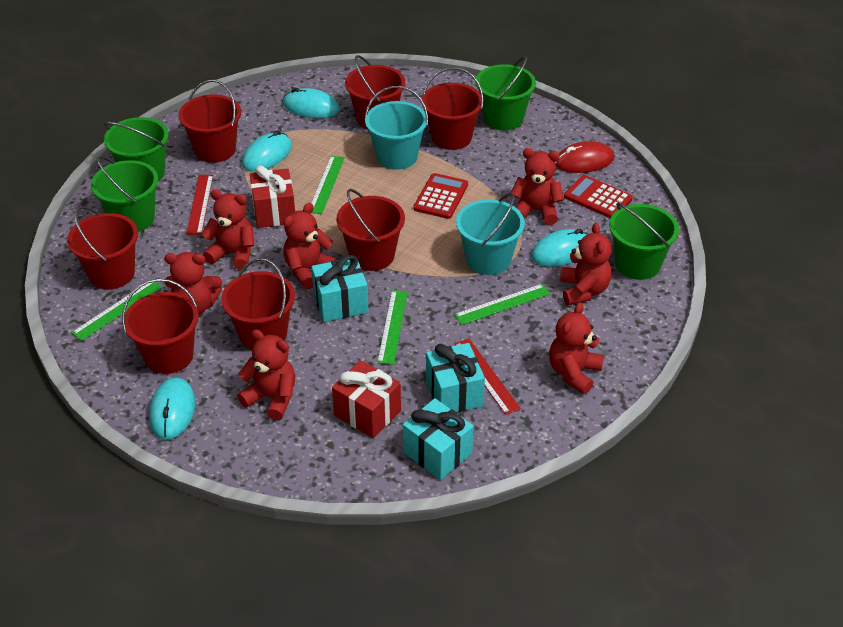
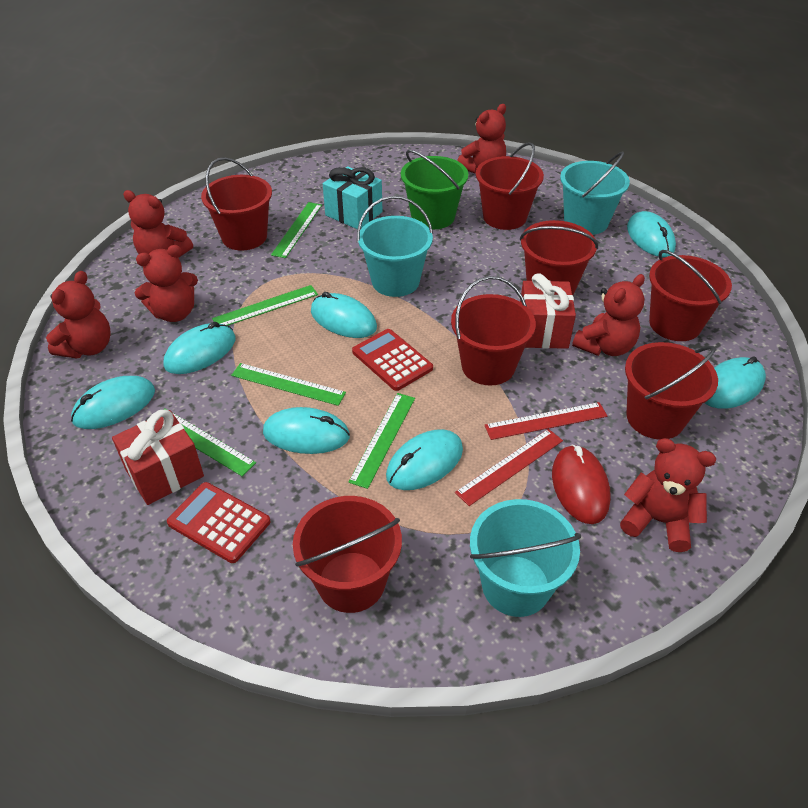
green bucket: [91,156,158,232] [104,117,169,182] [476,56,536,130] [609,203,679,280] = 4 -> [401,150,468,229] = 1
green ruler: [71,282,162,341] [311,156,345,214] [377,290,408,365] [454,284,550,325] = 4 -> [163,408,256,476] [212,285,318,326] [231,363,346,406] [271,202,322,258] [348,393,415,489] = 5
red teddy bear: [164,252,222,315] [201,189,254,270] [237,329,295,421] [283,203,338,289] [511,148,564,225] [549,302,604,394] [560,223,612,305] = 7 -> [46,271,111,358] [123,190,193,258] [135,245,198,322] [457,104,506,174] [572,274,645,356] [620,438,716,552] = 6
turquoise bucket: [365,86,428,170] [456,193,525,275] = 2 -> [357,196,433,297] [470,499,581,617] [560,152,630,235] = 3
turquoise gift: [311,255,369,322] [403,398,473,480] [426,343,485,412] = 3 -> [323,166,383,229] = 1
turquoise mouse: [149,377,195,440] [242,130,292,172] [283,88,339,118] [531,229,588,266] = 4 -> [71,376,155,429] [163,322,236,374] [263,407,350,454] [311,292,377,338] [386,429,463,490] [627,211,676,257] [705,357,766,409] = 7

